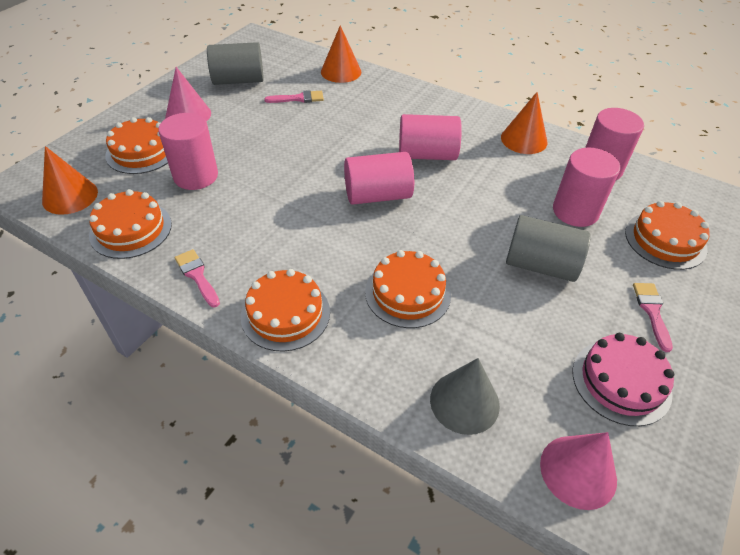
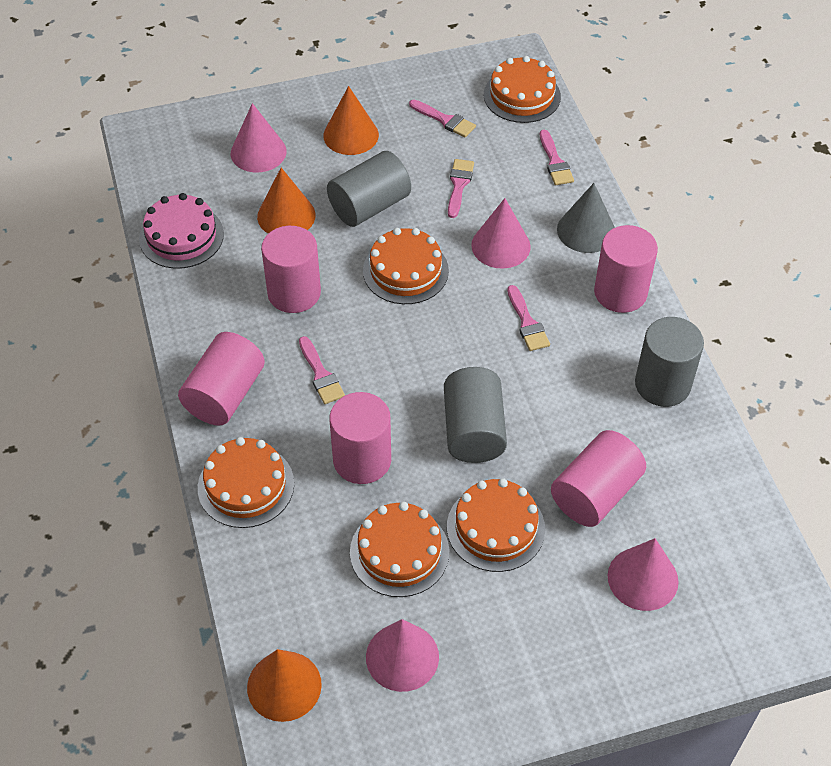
grey cylinder: [207,42,264,85] [506,215,591,282] = 2 -> [327,151,411,227] [444,367,507,463] [635,317,704,407] = 3
pink brush: [174,249,220,307] [264,90,324,103] [633,283,673,352] = 3 -> [299,336,345,404] [409,100,476,138] [448,159,474,218] [507,285,550,351] [540,130,574,185] = 5
pink cone: [165,67,211,122] [540,432,617,510] = 2 -> [231,103,287,173] [366,619,439,692] [471,198,531,269] [608,538,679,611] = 4

